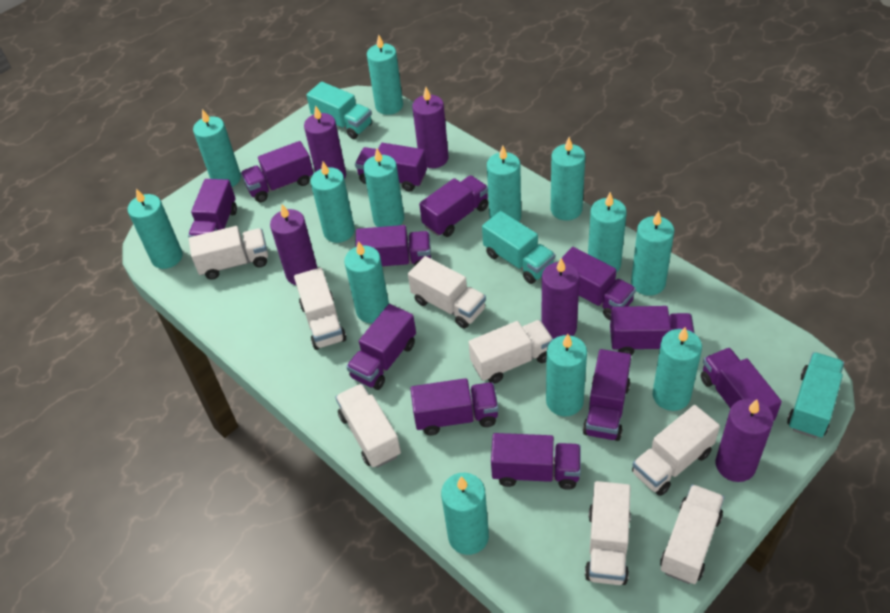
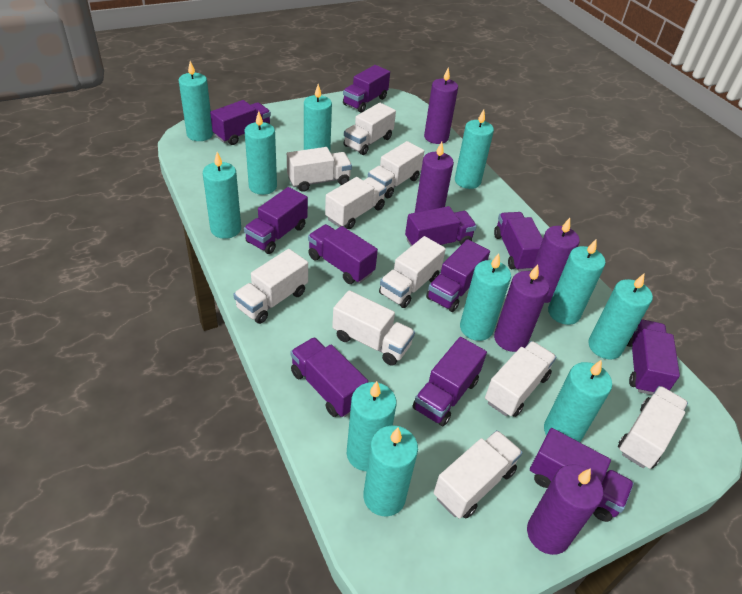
purple truck: [188,179,237,237] [241,141,314,202] [346,304,416,390] [355,143,427,191] [355,225,431,267] [410,378,499,435] [419,175,489,237] [491,433,581,490] [558,247,636,320] [583,349,631,441] [610,306,695,355] [701,348,782,420] = 12 -> [210,100,271,145] [244,187,308,254] [291,337,368,417] [308,224,378,284] [343,65,390,113] [405,206,477,246] [413,337,487,426] [426,239,490,312] [494,212,543,272] [530,428,634,522] [627,319,680,395] = 11
turquoise candle: [128,188,183,269] [193,109,241,187] [311,162,355,243] [344,241,389,323] [363,148,404,227] [367,35,403,115] [441,473,489,555] [487,146,521,222] [546,334,587,417] [551,137,585,220] [588,192,627,273] [631,211,675,296] [653,327,702,411] = 13 -> [179,61,213,141] [203,152,241,239] [244,111,277,195] [304,84,332,151] [347,381,397,471] [363,426,418,516] [455,110,494,189] [460,253,511,341] [544,360,612,442] [548,239,606,325] [588,274,653,360] = 11
turquoise truck: [306,82,372,139] [482,211,555,284] [787,352,844,438] = 3 -> none = 0
white truck: [189,226,268,280] [294,267,347,350] [335,384,401,468] [408,256,486,329] [469,320,553,384] [585,481,631,585] [632,405,720,496] [660,484,725,584] = 8 -> [233,249,308,324] [287,147,352,192] [325,177,387,229] [332,290,415,365] [344,103,396,155] [368,141,424,198] [379,236,446,308] [434,430,523,519] [485,341,556,417] [618,386,688,469] = 10

